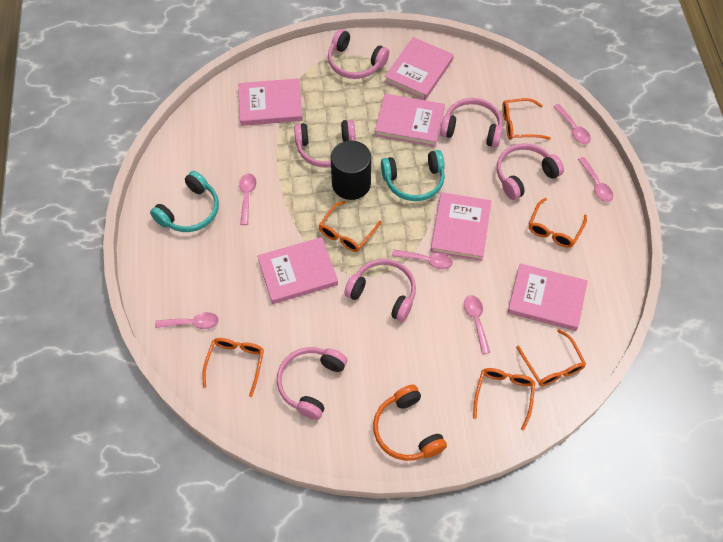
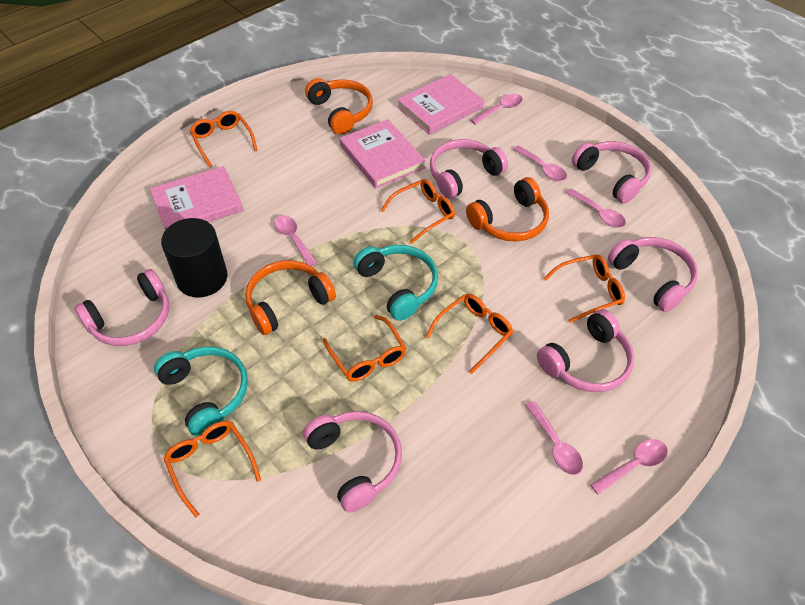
orange headphones: [373,385,447,461] = 1 -> [245,260,336,335] [305,78,373,135] [466,177,549,242] = 3
pink book: [238,78,303,126] [257,237,338,304] [375,94,445,147] [384,37,454,100] [430,192,491,261] [508,263,588,331] = 6 -> [150,166,243,230] [340,119,426,188] [397,74,484,135] = 3

